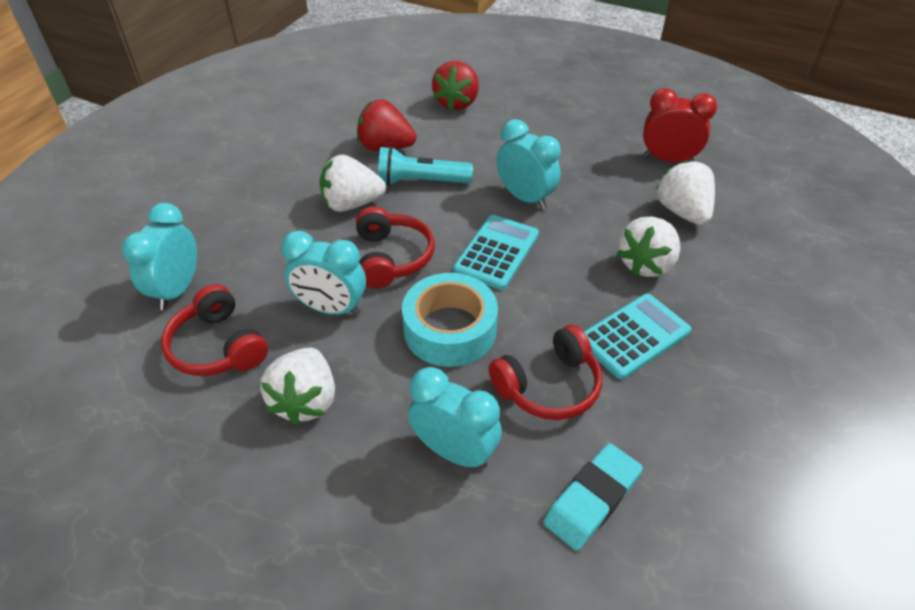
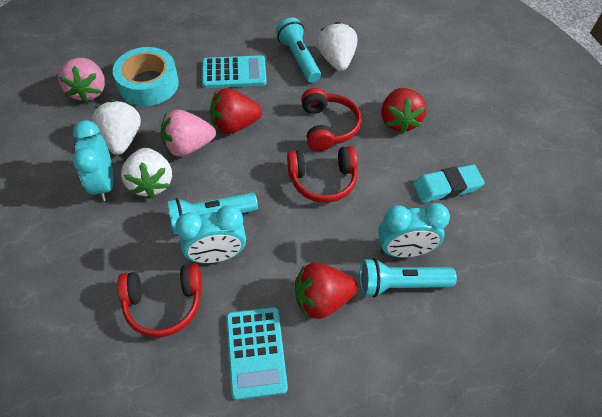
pink strawberry: none = 0 -> [58,58,105,103] [161,110,216,157] = 2
red clock: [643,88,717,162] = 1 -> none = 0
red strawberry: [357,99,416,151] [432,61,479,110] = 2 -> [210,88,262,134] [295,263,358,319] [381,88,426,134] = 3
turquoise clock: [122,203,197,310] [281,231,366,316] [408,367,502,469] [497,119,561,210] = 4 -> [73,120,114,201] [175,206,246,263] [378,203,450,258] = 3
turquoise flashlight: [378,146,473,186] = 1 -> [167,193,258,235] [276,17,321,83] [359,258,457,297] = 3
white strawberry: [261,348,335,425] [319,154,386,212] [617,217,680,277] [656,160,715,225] = 4 -> [92,100,141,155] [121,148,172,198] [317,22,357,71] = 3

